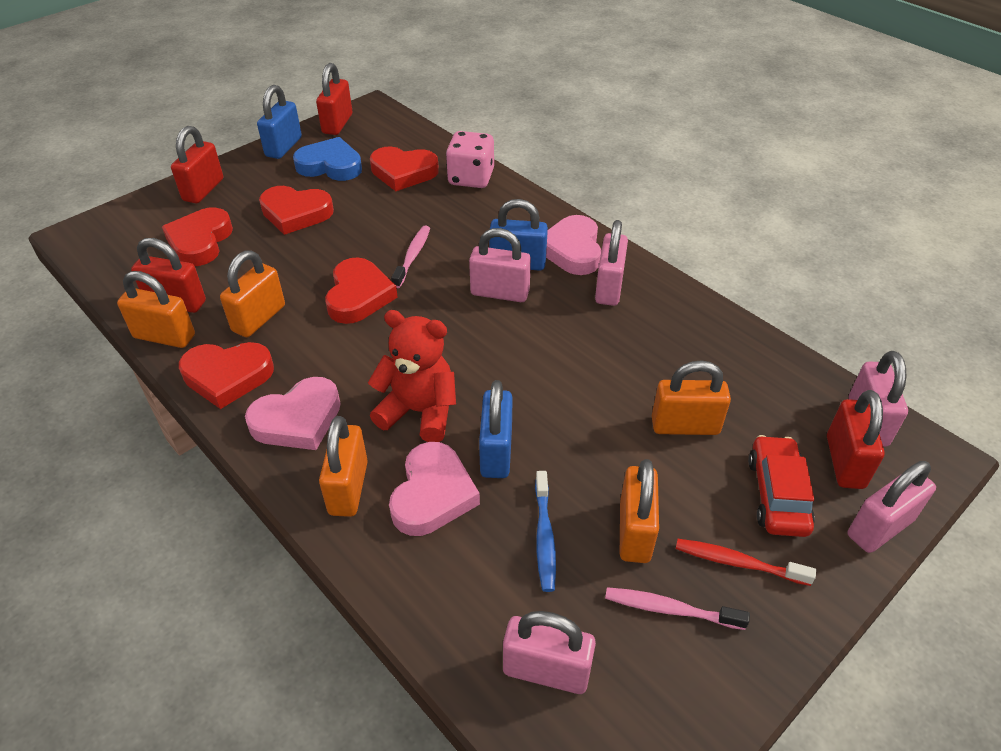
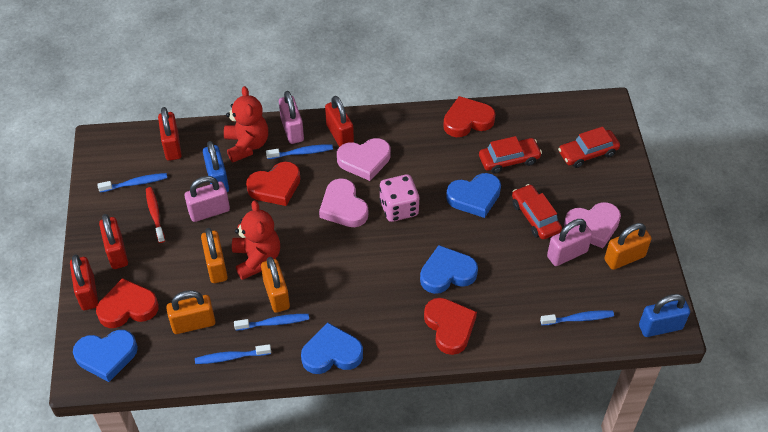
blue heart: [293,137,362,181] = 1 -> [73,330,138,382] [301,322,363,374] [420,245,478,294] [446,173,501,218] = 4
blue padlock: [257,85,302,159] [479,380,513,478] [489,199,548,271] = 3 -> [203,141,229,192] [639,294,690,337] = 2
blue toothbrush: [535,471,556,592] = 1 -> [97,173,167,193] [195,344,271,364] [234,314,309,331] [266,144,333,159] [540,310,614,325] = 5
orange padlock: [117,271,195,348] [220,250,285,337] [319,416,368,517] [620,459,659,563] [652,360,731,435] = 5 -> [166,290,215,334] [201,228,228,283] [261,257,290,313] [604,223,652,270] = 4
pink padlock: [469,228,531,302] [503,611,596,694] [595,220,628,306] [847,461,936,553] [848,351,908,447] = 5 -> [185,176,230,222] [279,91,304,144] [547,219,593,266] = 3
pink toothbrush: [391,226,430,288] [605,587,750,630] = 2 -> none = 0
red car: [748,435,815,537] = 1 -> [479,136,542,174] [512,184,562,239] [558,127,620,168] = 3
red heart: [162,207,233,266] [179,342,274,409] [259,186,334,235] [325,257,398,324] [370,147,439,191] = 5 -> [96,278,159,328] [246,162,301,206] [424,298,477,355] [443,96,496,137] = 4
red teddy bear: [368,310,456,442] = 1 -> [224,86,268,163] [232,200,280,280] = 2

